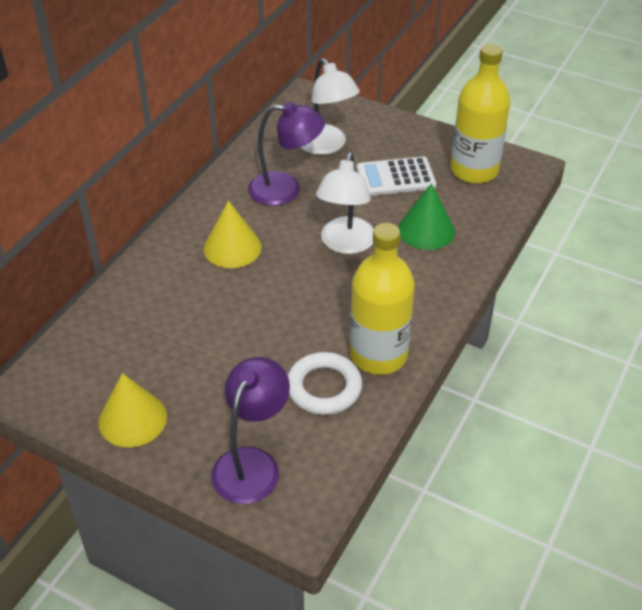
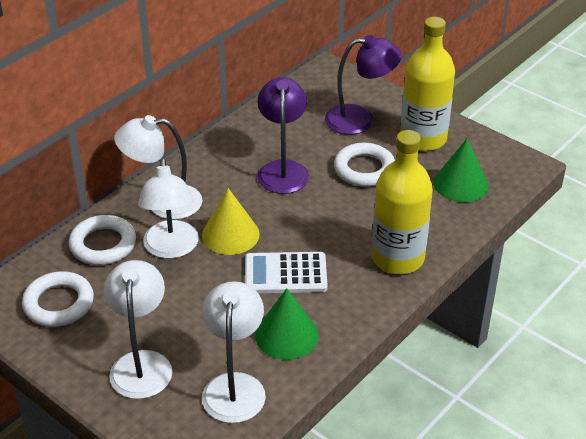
green cone: [398,183,455,250] = 1 -> [255,288,319,360] [433,138,489,202] = 2
white lamp: [300,58,360,155] [316,152,374,254] = 2 -> [104,260,172,399] [114,115,203,220] [138,158,199,259] [202,281,266,423] = 4
white ring: [288,352,362,415] = 1 -> [22,271,94,327] [69,215,136,265] [334,143,395,187] = 3
yellow cone: [99,373,167,447] [204,201,262,268] = 2 -> [202,188,260,255] = 1

